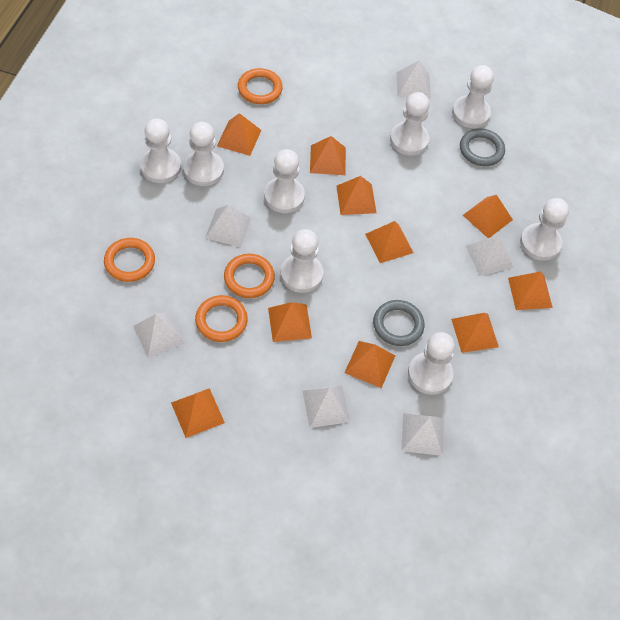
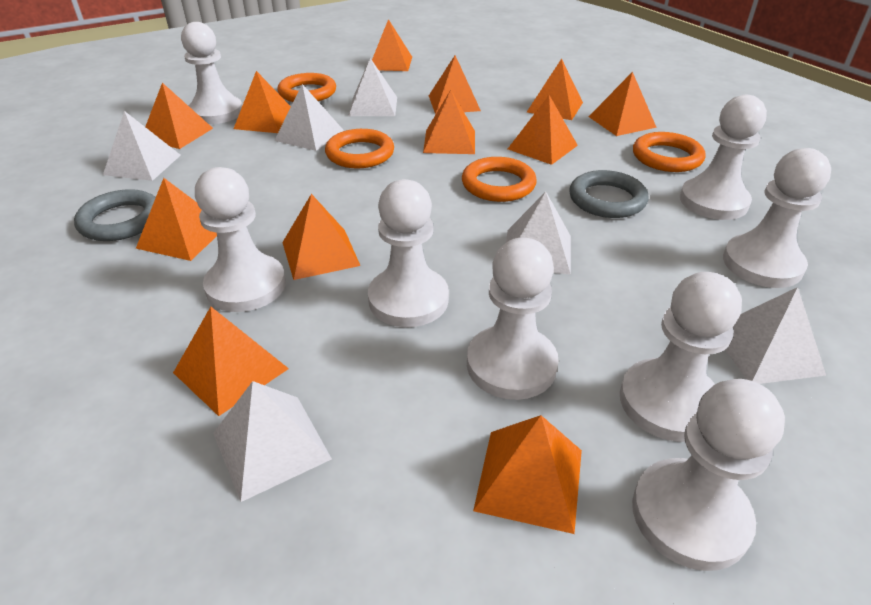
orange pyramid: [171,388,225,438] [217,113,261,156] [268,302,312,342] [310,136,346,175] [336,176,377,215] [344,341,395,388] [365,221,414,263] [451,313,499,353] [463,195,513,238] [508,272,553,310] = 10 -> [136,178,217,261] [145,83,213,149] [173,307,289,416] [234,71,291,133] [282,194,360,280] [372,19,412,71] [423,90,475,154] [429,55,481,114] [473,415,582,534] [508,95,578,165] [527,58,583,120] [588,72,657,136] = 12

